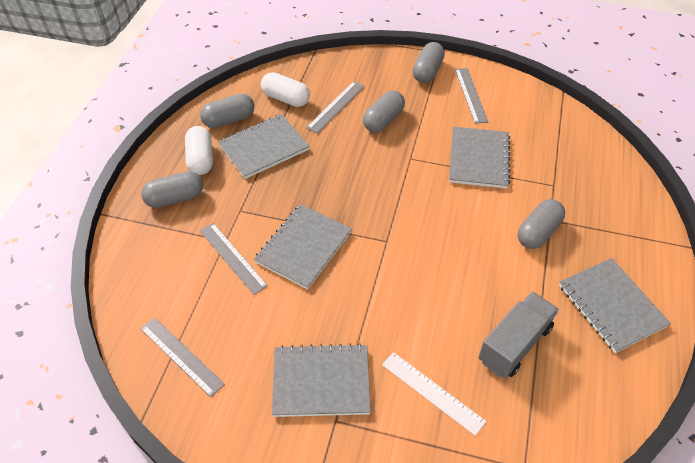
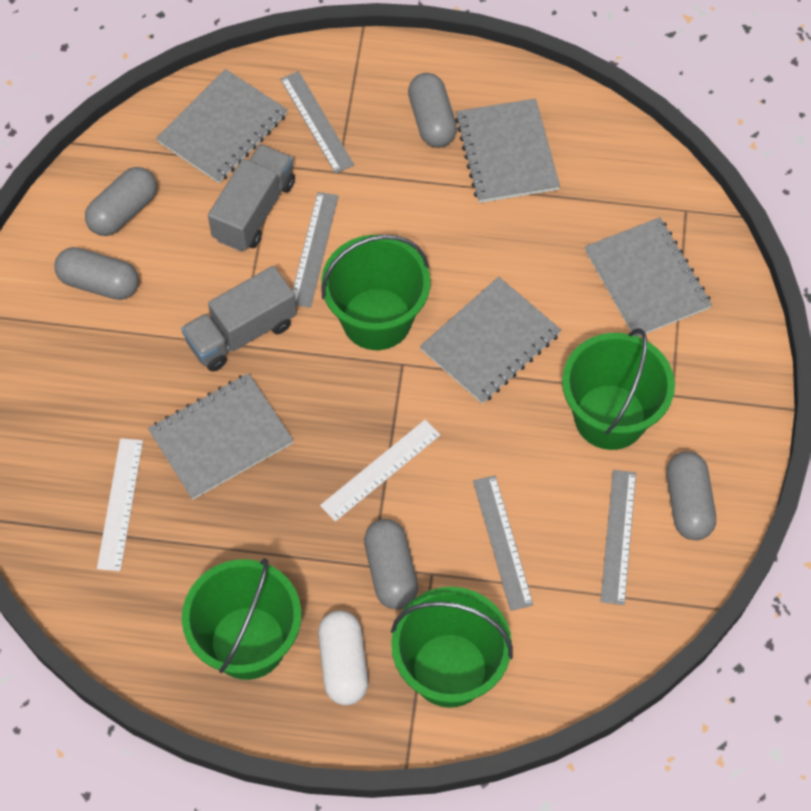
green bucket: none = 0 -> [182,558,301,680] [321,235,430,350] [391,587,513,708] [562,328,675,450] = 4
grey truck: [478,292,559,378] = 1 -> [181,266,297,371] [208,144,295,252] = 2
white capsule: [185,126,213,175] [261,72,310,107] = 2 -> [318,610,368,706] = 1
white ruler: [382,352,486,436] = 1 -> [97,438,143,571] [320,420,440,522] = 2

